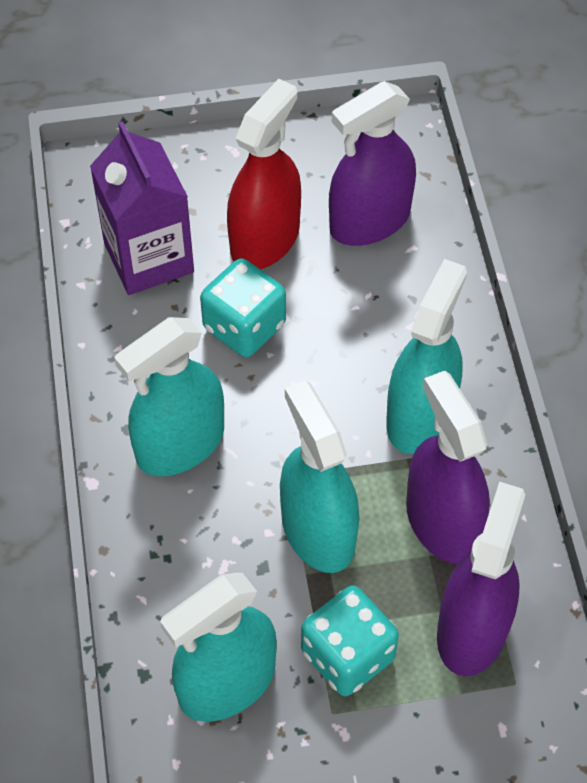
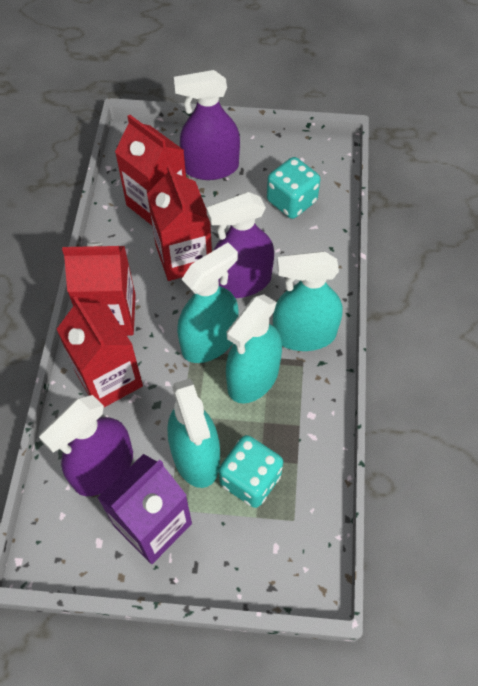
red carton: none = 0 -> [56,297,143,407] [62,242,136,336] [115,114,186,225] [147,165,212,281] = 4
red spray bottle: [227,79,301,269] = 1 -> none = 0

